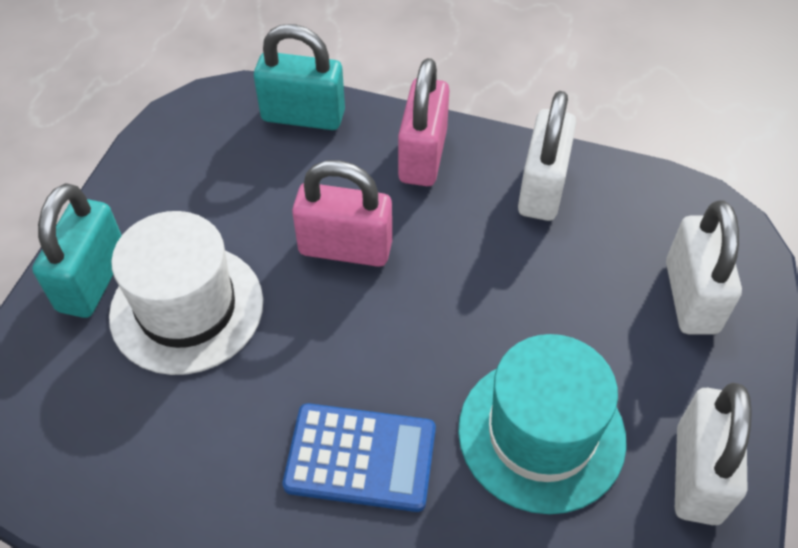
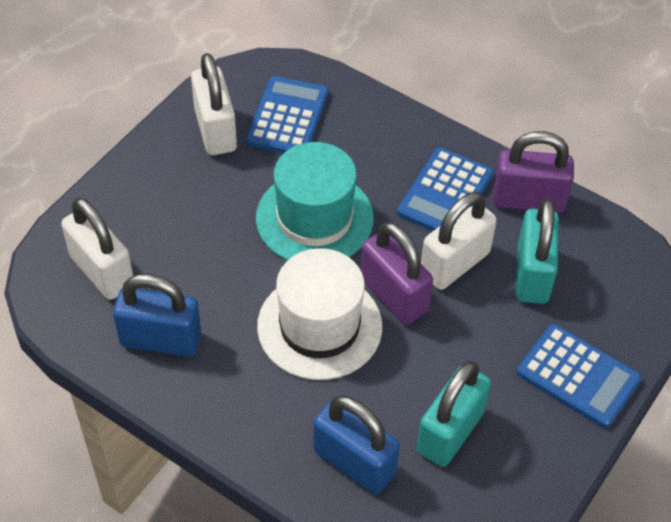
blue calculator: [283,403,436,512] = 1 -> [246,76,328,153] [397,148,494,231] [517,324,641,428] = 3
blue padlock: none = 0 -> [113,274,201,357] [313,395,400,494] = 2
pink padlock: [292,160,392,267] [398,58,450,186] = 2 -> none = 0
purple padlock: none = 0 -> [360,222,433,325] [493,131,574,213] = 2

